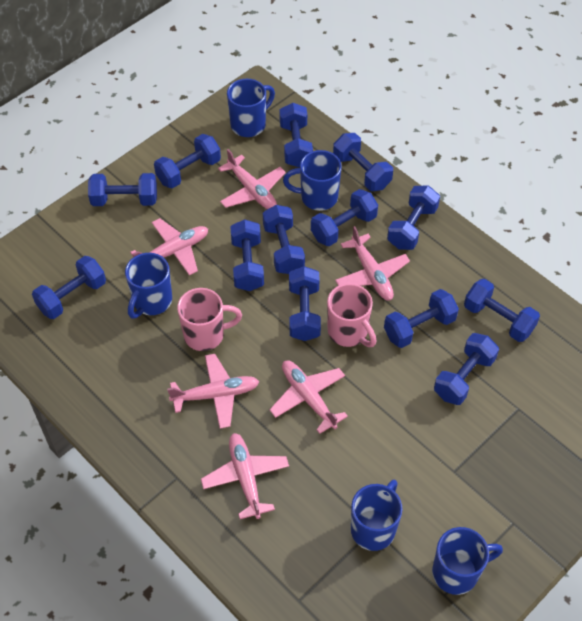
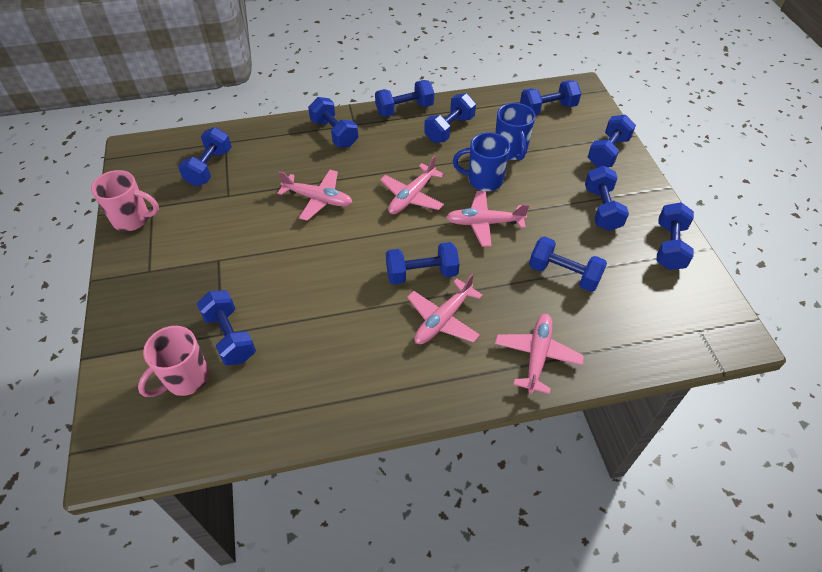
blue dumbbell: [32,256,106,319] [88,173,157,206] [154,134,221,189] [230,219,264,291] [263,205,305,274] [279,103,313,167] [289,266,321,341] [311,189,378,246] [333,133,393,191] [384,289,459,348] [387,186,440,250] [434,333,499,405] [464,279,540,342] = 13 -> [178,127,232,186] [197,290,256,366] [308,97,358,147] [375,80,434,117] [386,242,459,285] [424,93,476,143] [520,80,581,115] [529,236,607,292] [585,166,629,231] [588,115,636,168] [657,202,694,270] = 11
blue mug: [125,253,172,318] [227,79,275,137] [283,150,342,211] [351,479,403,551] [432,527,503,595] = 5 -> [453,132,510,191] [495,103,535,160] = 2
pink plane: [130,218,208,276] [167,354,259,429] [201,433,289,519] [218,149,286,209] [269,361,348,434] [335,226,410,301] = 6 -> [277,170,353,221] [380,156,445,214] [407,274,483,344] [446,191,529,247] [495,314,584,394] = 5

